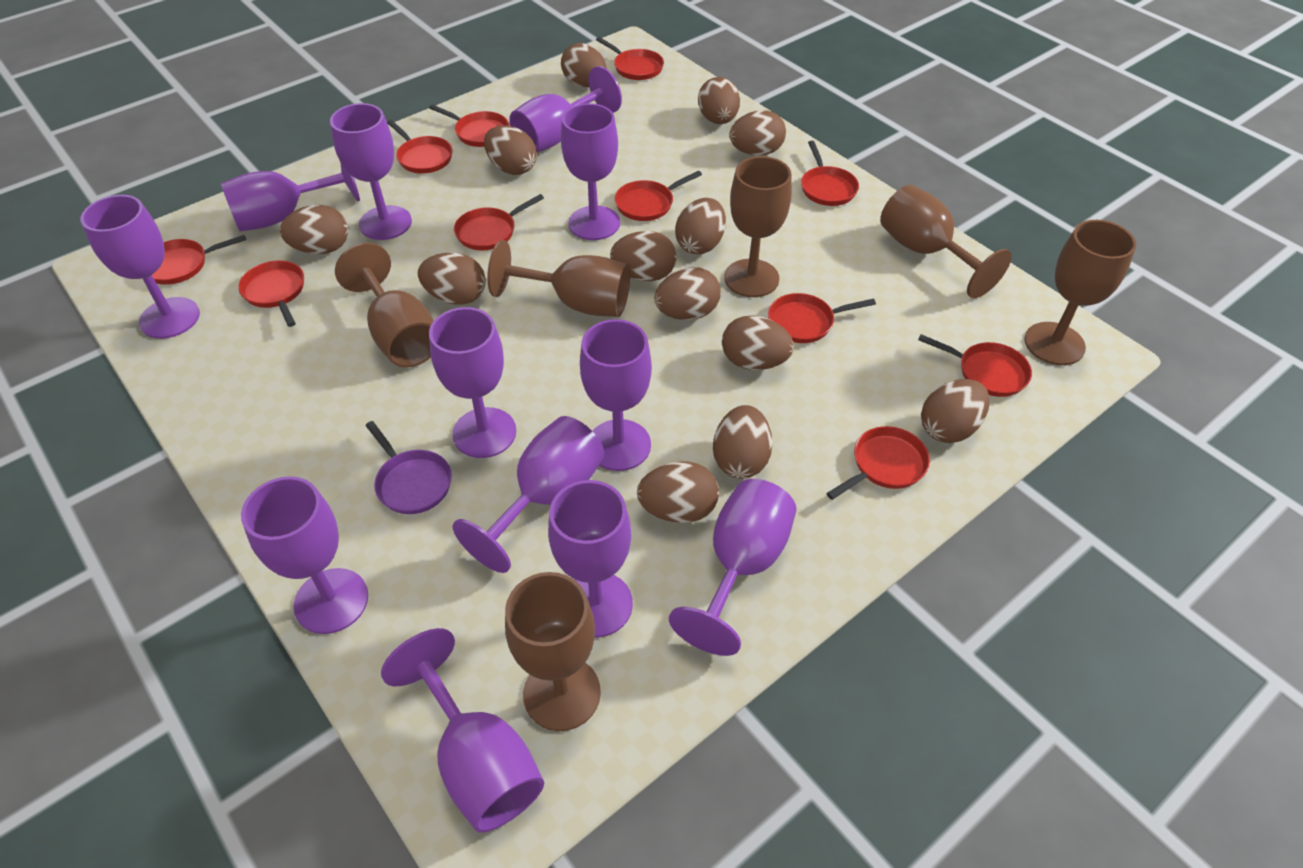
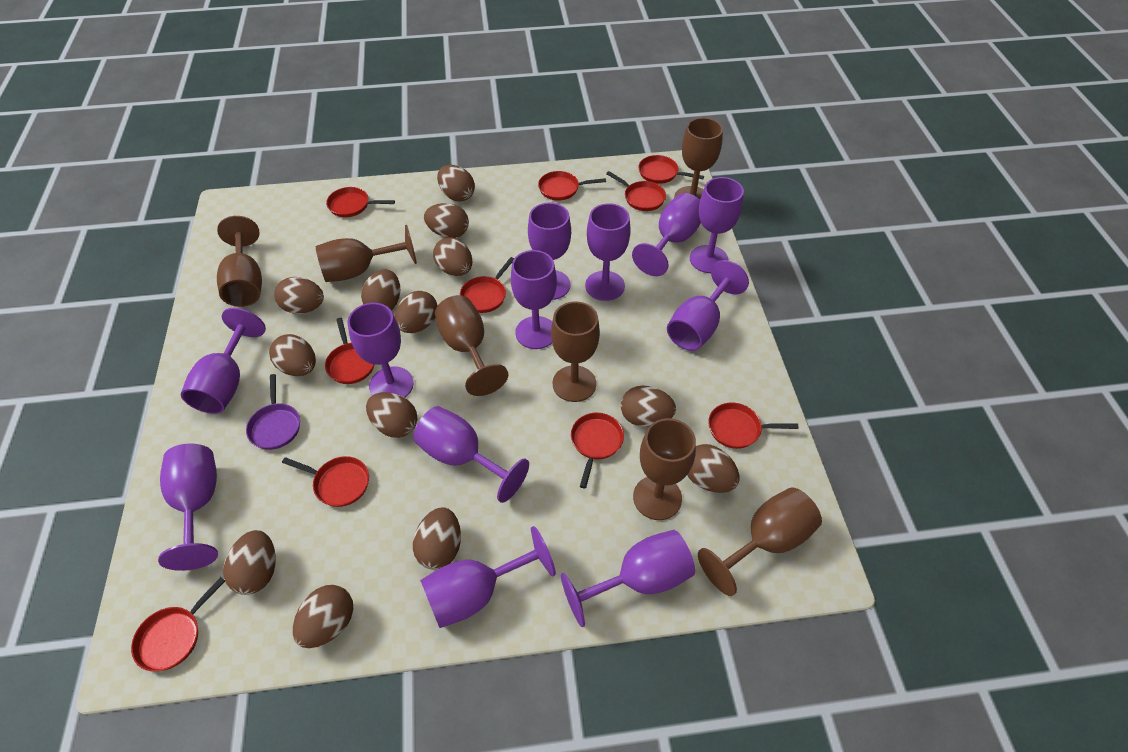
brown goblet: [335,243,434,368] [487,240,630,317] [505,572,601,731] [724,156,792,297] [880,185,1012,298] [1024,220,1136,365] = 6 -> [217,216,262,307] [316,225,417,282] [435,295,509,396] [551,301,600,402] [633,418,696,520] [674,117,723,199] [698,487,822,596] = 7
red pan: [152,235,246,285] [238,260,304,327] [387,120,453,174] [429,104,509,147] [454,194,544,251] [596,37,664,80] [615,171,702,221] [768,293,876,343] [801,141,859,206] [826,426,930,500] [918,334,1032,397] = 11 -> [131,577,225,671] [282,456,369,507] [325,318,374,384] [326,187,395,217] [460,257,514,313] [538,171,606,201] [571,413,624,488] [606,171,666,211] [638,155,704,184] [708,403,799,449] = 10

